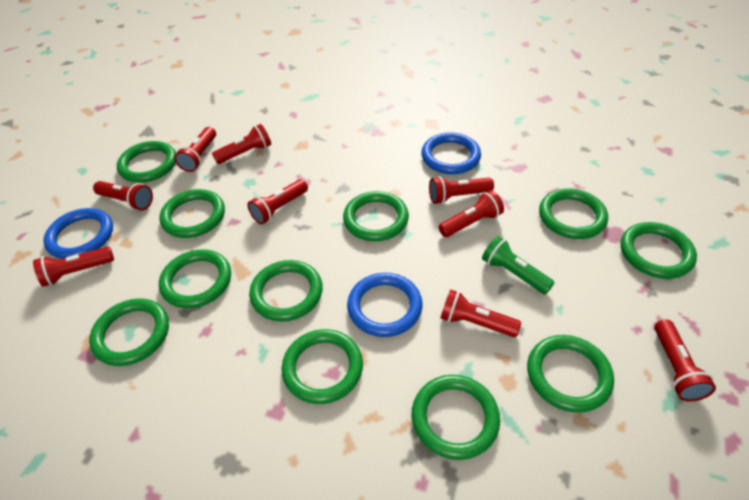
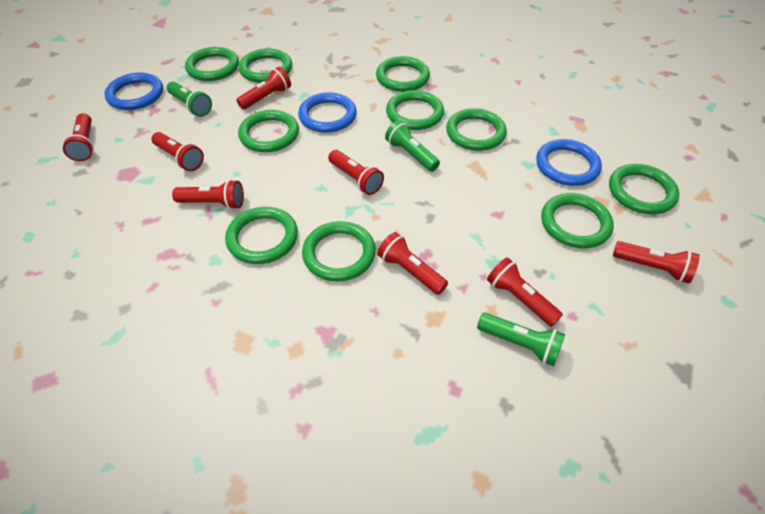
green flashlight: [482,236,555,295] = 1 -> [167,82,212,117] [385,120,440,172] [477,313,565,366] = 3
green ring: [89,298,169,366] [117,141,176,183] [159,189,225,238] [159,249,231,308] [249,260,323,321] [281,329,363,404] [343,191,409,241] [412,375,500,460] [527,335,614,413] [539,188,608,239] [620,222,697,279] = 11 -> [185,47,239,81] [225,207,298,264] [238,110,299,152] [239,48,292,83] [302,221,376,281] [376,56,430,92] [386,90,444,130] [446,108,507,151] [541,193,614,248] [609,164,679,214] = 10
red flashlight: [33,247,114,287] [93,181,153,210] [174,127,216,172] [212,124,271,164] [248,179,308,224] [429,176,494,204] [439,190,504,237] [441,289,521,337] [654,319,716,401] = 9 -> [62,113,94,161] [151,132,204,171] [172,180,244,209] [236,67,291,110] [328,150,384,195] [377,232,448,295] [487,257,563,327] [613,241,700,283] = 8

